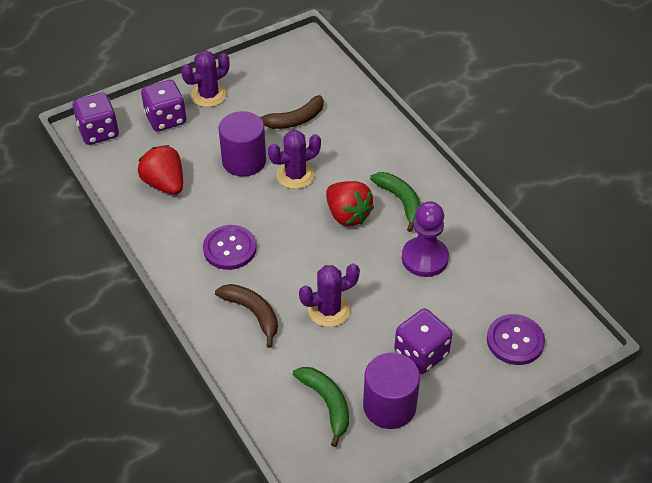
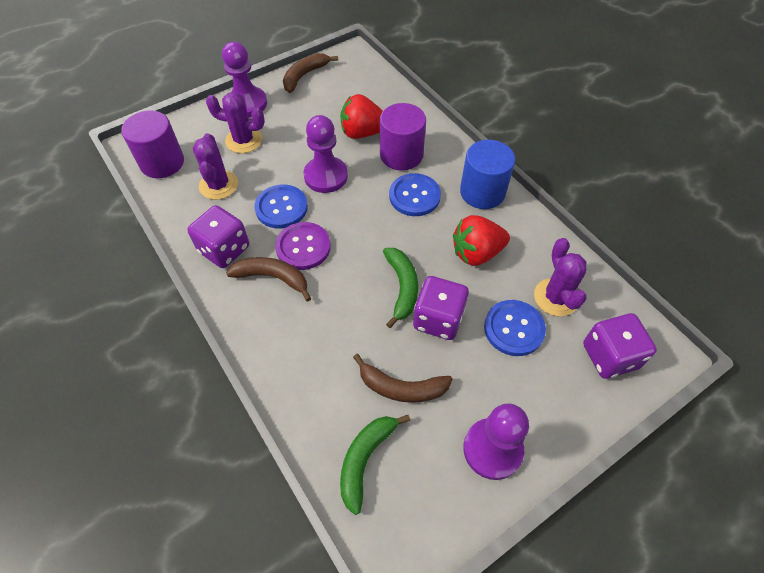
blue button: none = 0 -> [254,185,308,229] [389,173,441,216] [484,300,546,356] = 3
blue cylinder: none = 0 -> [460,140,515,209] = 1
brown banana: [215,284,278,348] [260,95,324,129] = 2 -> [226,257,311,302] [283,53,338,93] [353,354,453,403] = 3
purple button: [203,225,257,270] [487,314,545,365] = 2 -> [275,222,331,270] = 1
purple pawn: [402,201,449,277] = 1 -> [222,42,267,117] [303,115,348,193] [463,403,529,480] = 3

